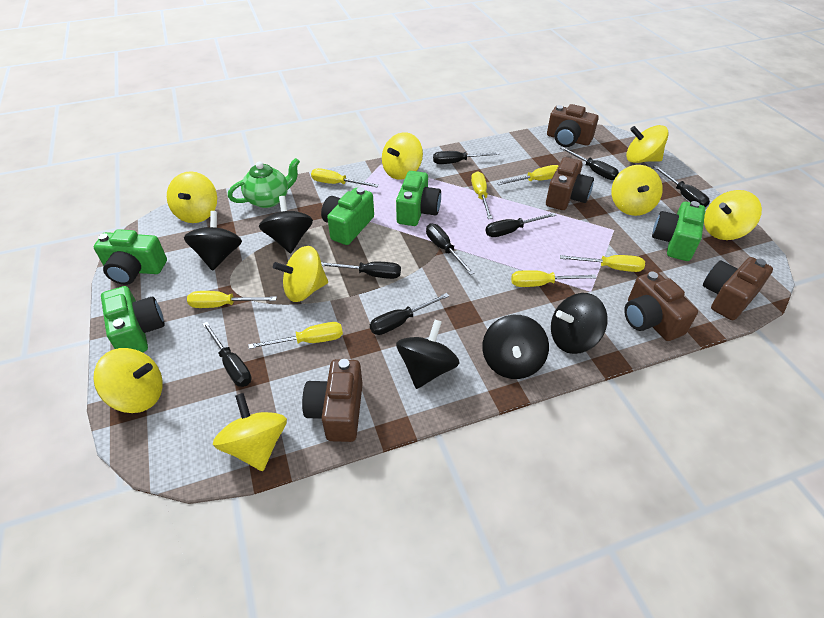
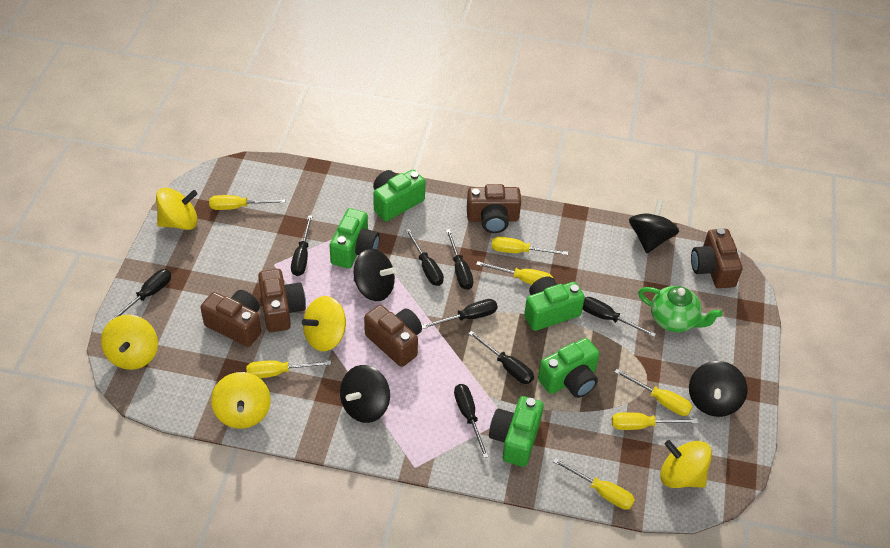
black spinning top: [184,211,242,271] [259,196,313,253] [396,320,460,389] [482,315,549,379] [551,293,608,354] = 5 -> [340,365,390,423] [354,249,396,301] [629,199,679,253] [689,361,748,417] = 4
yellow spinning top: [93,348,163,413] [167,171,217,223] [213,393,287,471] [273,246,328,302] [382,132,423,180] [612,165,663,216] [626,125,669,163] [704,190,762,240] = 8 -> [101,315,158,370] [156,188,198,230] [211,372,271,429] [302,296,346,351] [660,440,712,488] = 5

